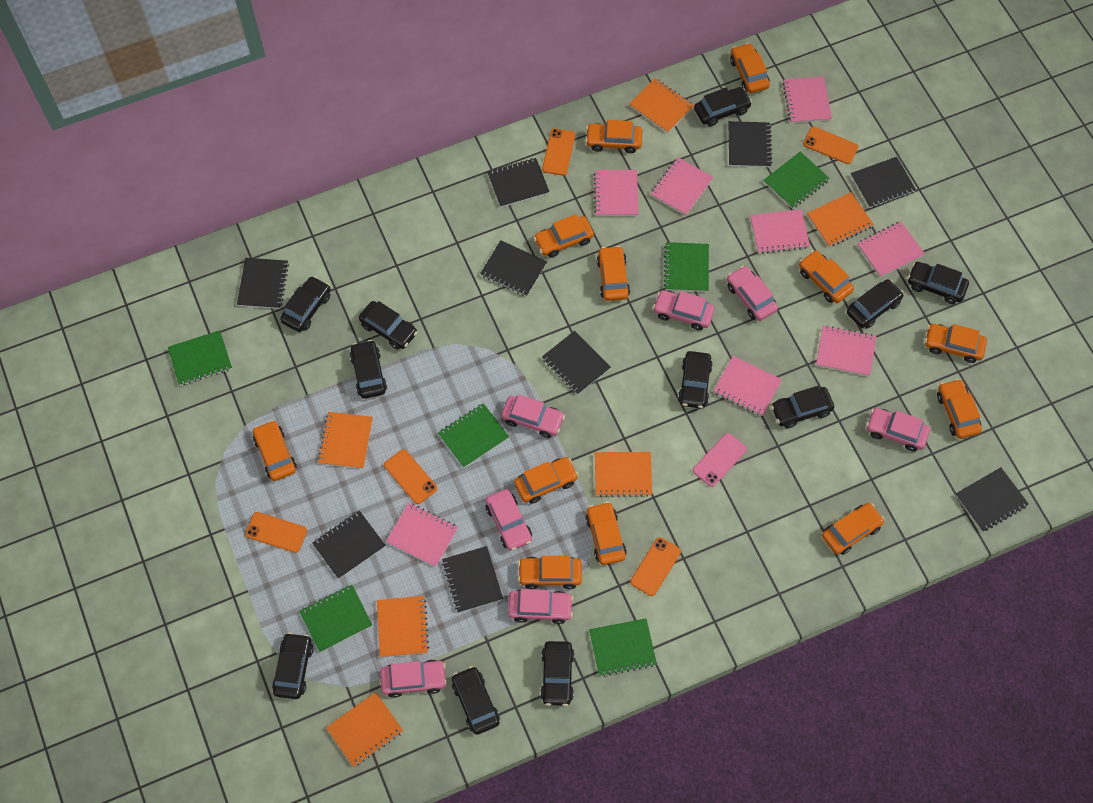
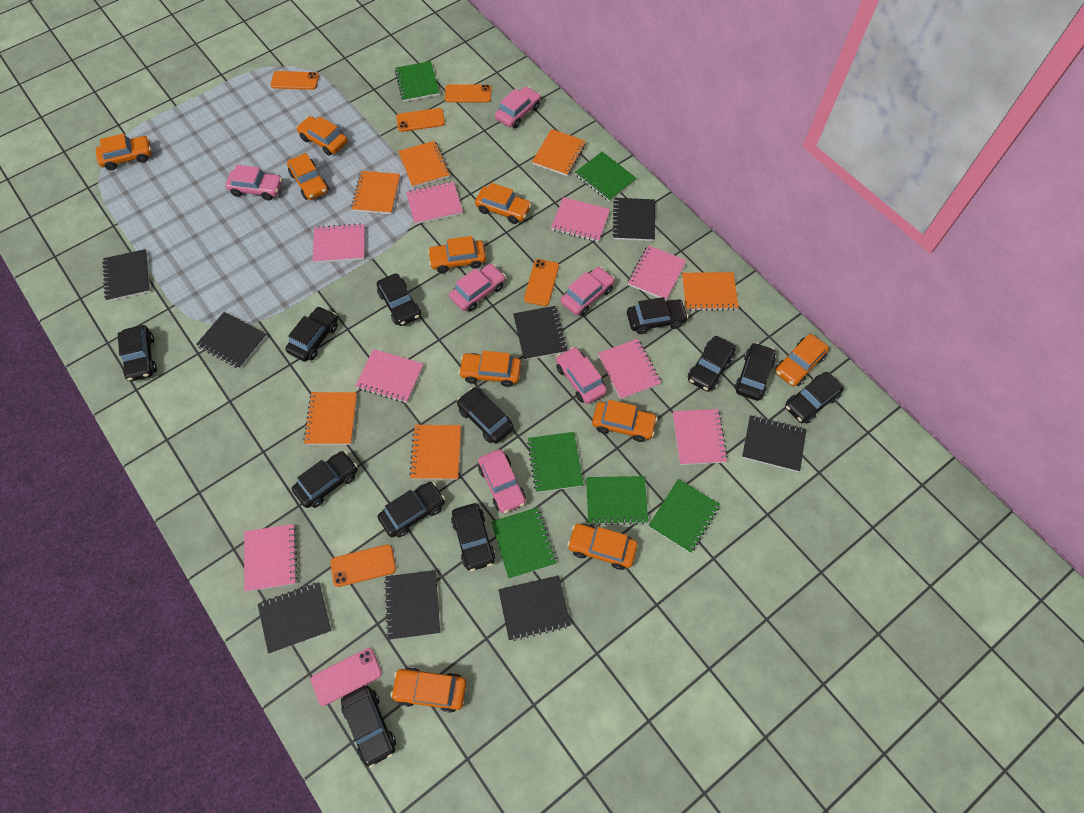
black car: [272,632,313,699] [280,276,331,332] [350,340,387,399] [359,301,418,350] [452,666,500,735] [540,641,574,706] [678,351,713,409] [694,87,752,127] [771,386,834,428] [847,279,904,329] [908,262,969,304] = 11 -> [118,325,157,381] [285,306,338,362] [292,451,358,508] [341,685,396,768] [377,273,421,326] [378,482,445,538] [451,503,496,571] [457,387,514,444] [627,297,688,334] [688,336,736,392] [734,342,776,401] [785,372,844,424] = 12
black notebook: [237,258,289,309] [312,511,386,579] [442,546,503,613] [480,240,547,296] [487,158,549,207] [542,331,611,395] [729,121,772,167] [851,157,916,208] [955,467,1029,532] = 9 -> [102,249,150,301] [196,312,267,369] [258,582,332,654] [384,570,440,640] [498,575,571,641] [513,306,567,360] [612,198,655,241] [742,415,807,472] = 8
orange car: [253,420,297,481] [514,457,578,504] [518,556,582,589] [534,214,594,258] [585,120,642,153] [585,502,627,565] [597,246,630,301] [730,43,770,93] [799,250,854,303] [822,503,885,555] [925,324,987,363] [937,379,982,439] = 12 -> [96,133,152,170] [287,153,329,200] [296,116,348,156] [390,667,467,713] [428,236,486,273] [459,351,521,387] [475,183,532,224] [567,524,638,570] [592,400,658,442] [775,334,829,386] = 10
pink car: [380,660,447,698] [486,489,532,551] [501,395,565,438] [508,589,573,624] [653,290,715,330] [727,266,778,321] [866,408,930,452] = 7 -> [225,165,282,201] [449,264,505,312] [478,449,526,513] [495,87,541,128] [556,347,607,404] [561,267,615,316] = 6

